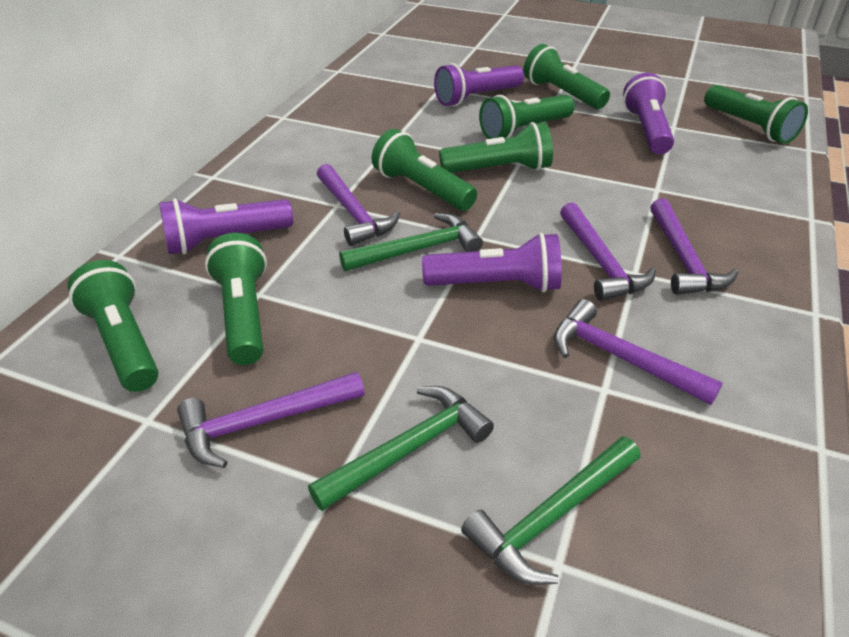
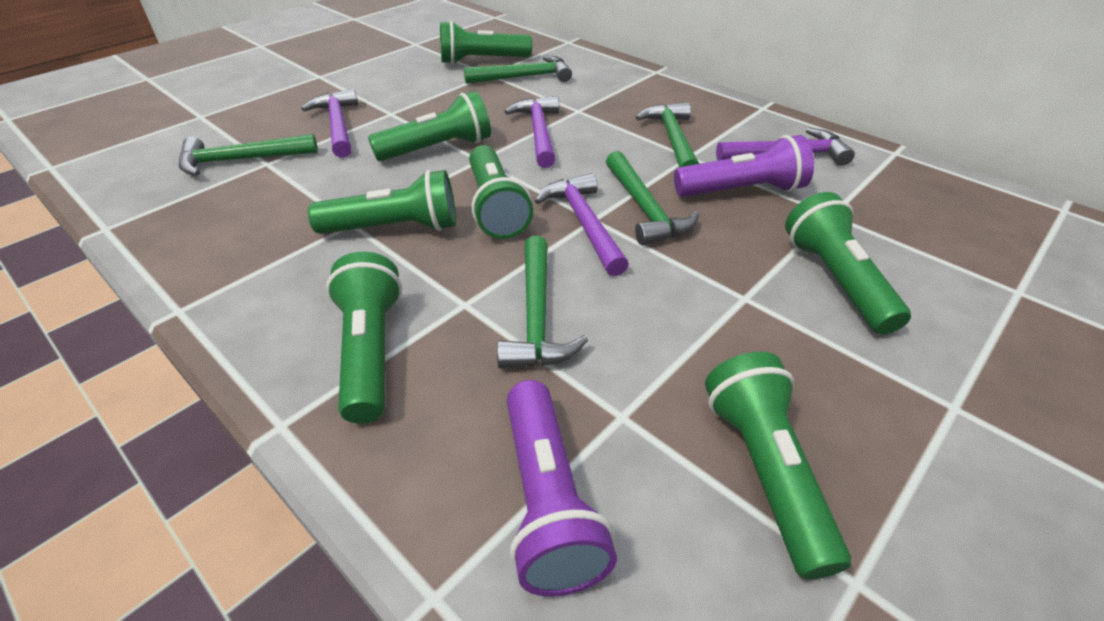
green hammer: [308,386,494,511] [339,213,483,271] [461,436,640,585] = 3 -> [179,134,318,176] [464,56,572,84] [497,236,588,368] [606,151,699,245] [636,102,699,167] = 5
purple flashlight: [159,198,293,255] [422,233,562,292] [434,63,524,106] [623,73,674,154] = 4 -> [507,380,617,597] [674,135,814,197] = 2
purple hammer: [177,372,365,468] [317,164,400,246] [554,299,723,405] [560,202,656,301] [650,198,738,295] = 5 -> [301,88,358,158] [505,96,559,168] [535,173,629,276] [716,128,855,166] = 4

